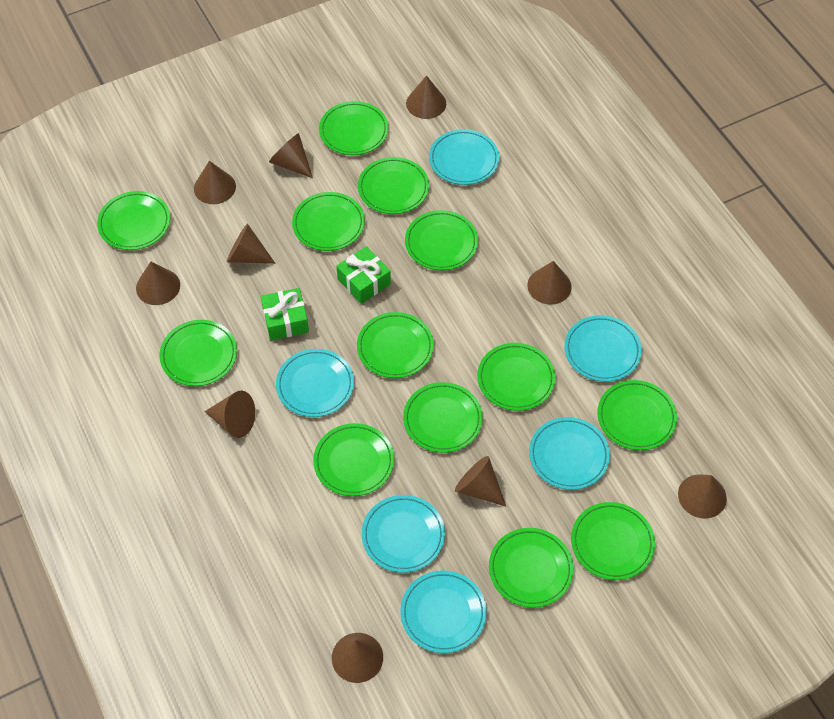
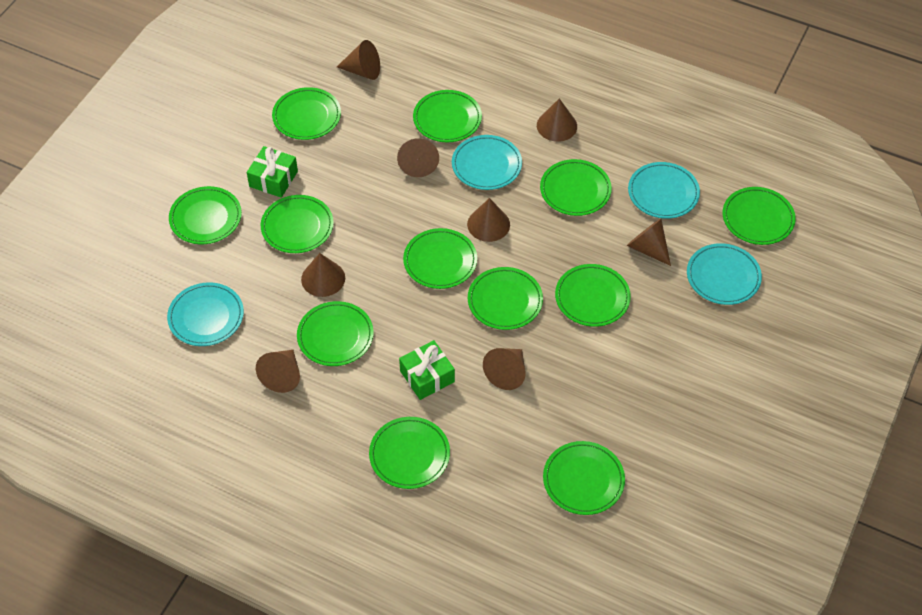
brown cone: [136,261,180,305] [194,161,236,204] [204,391,255,438] [227,223,276,264] [269,133,313,178] [332,633,383,683] [406,76,446,119] [455,456,506,507] [527,261,572,305] [678,474,727,519] = 10 -> [256,350,300,393] [301,253,345,297] [337,40,380,80] [397,138,439,177] [467,198,510,242] [483,348,525,390] [537,98,577,142] [627,219,671,266] = 8
green plate: [97,191,170,250] [159,320,237,386] [292,192,365,251] [313,423,394,496] [319,101,388,155] [357,312,434,378] [358,157,429,214] [403,382,483,453] [405,210,478,271] [477,343,556,411] [489,528,574,608] [571,502,655,580] [597,380,677,450] = 13 -> [169,186,242,244] [261,195,334,253] [272,87,341,140] [297,301,374,366] [369,417,450,489] [403,228,477,289] [413,90,482,142] [468,267,543,330] [540,159,612,216] [543,441,625,515] [555,264,631,327] [722,187,796,245] = 12
turquoise plate: [276,349,354,417] [362,495,445,573] [400,571,487,653] [429,129,499,185] [529,417,610,490] [564,315,642,382] = 6 -> [167,282,244,346] [452,135,522,190] [628,162,700,219] [687,243,762,305] = 4

